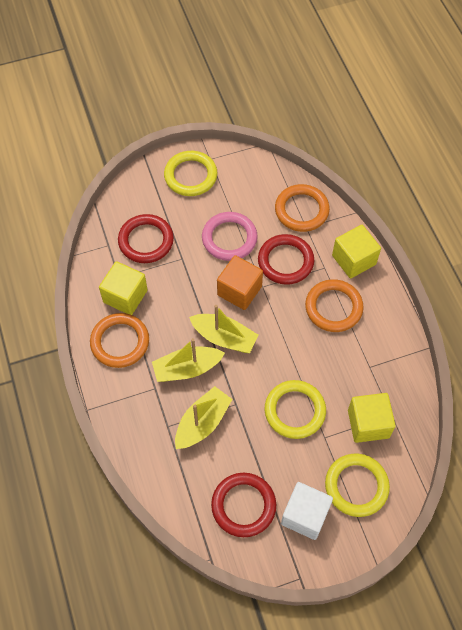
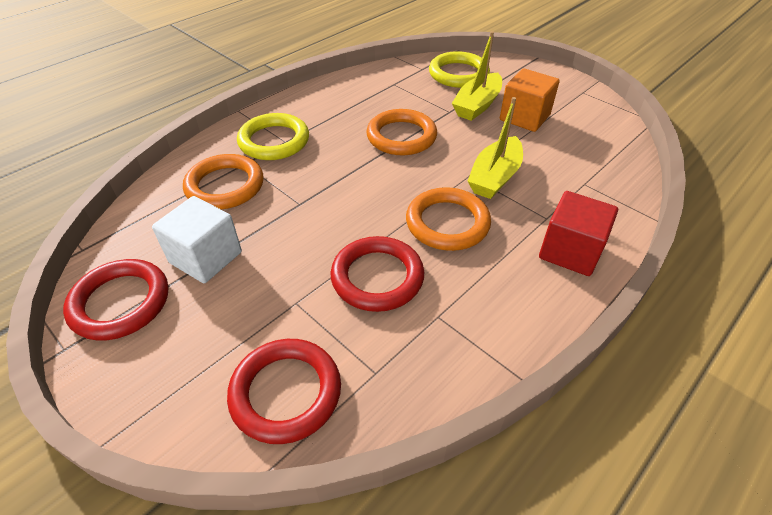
pink ring: [202,212,258,261] = 1 -> none = 0
red cube: none = 0 -> [539,191,618,276] = 1
yellow boat: [152,338,225,382] [175,386,232,449] [189,305,259,353] = 3 -> [452,31,502,121] [468,97,523,199] = 2
yellow cube: [99,261,148,315] [332,225,381,279] [348,393,396,443] = 3 -> none = 0
yellow ring: [164,151,217,196] [265,380,326,439] [325,454,390,517] = 3 -> [237,113,309,160] [429,51,490,88] = 2

